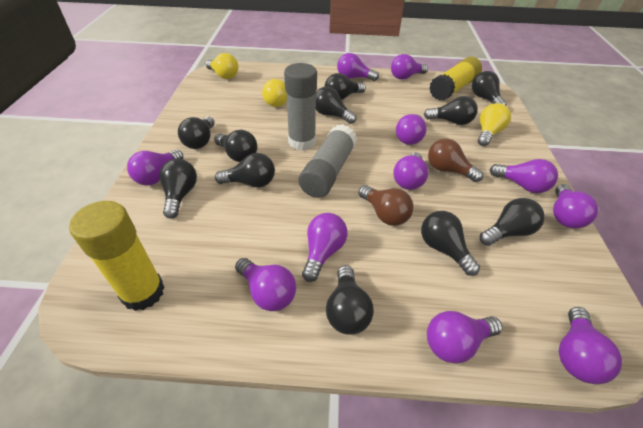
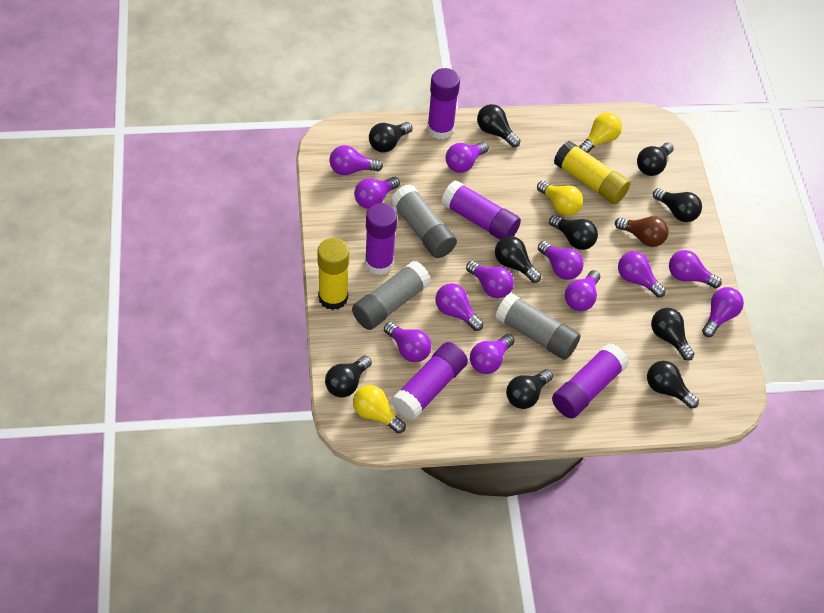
black light bulb: [159,159,197,219] [178,116,215,149] [214,130,257,162] [215,153,275,188] [316,86,357,124] [325,73,366,100] [326,265,374,335] [421,211,480,276] [424,96,478,125] [472,71,507,106] [480,198,545,246] = 11 -> [325,355,372,397] [369,122,413,152] [477,104,520,148] [495,236,541,283] [506,369,553,409] [549,215,598,250] [637,143,674,176] [647,361,699,409] [651,308,694,361] [653,188,702,222] = 10
brown light bulb: [358,185,413,226] [428,139,483,182] = 2 -> [615,216,669,247] = 1
grey glue stick: [284,63,317,150] [299,124,357,198] = 2 -> [352,261,431,330] [390,184,457,258] [495,293,581,360] = 3
purple glue stick: none = 0 -> [365,203,397,275] [391,342,468,421] [427,68,460,140] [441,180,521,240] [552,343,629,418] = 5
purple light bulb: [127,150,183,185] [235,258,296,311] [302,213,348,282] [337,53,379,81] [391,54,428,80] [393,152,429,190] [396,114,427,145] [427,311,503,364] [490,159,558,193] [553,184,598,229] [559,307,622,384] = 11 -> [329,145,383,175] [354,177,400,209] [384,322,432,362] [435,283,484,331] [445,142,489,173] [466,261,514,298] [470,334,515,374] [538,241,584,280] [565,270,600,311] [618,251,666,297] [669,250,722,288] [702,287,744,337] = 12

